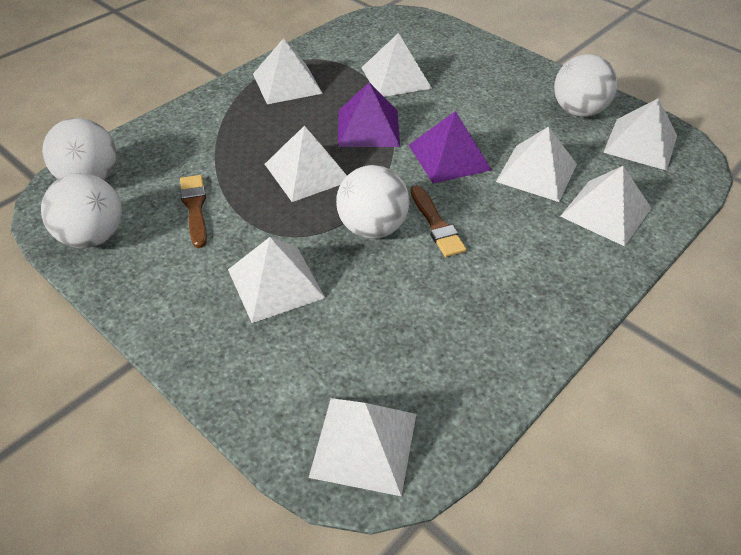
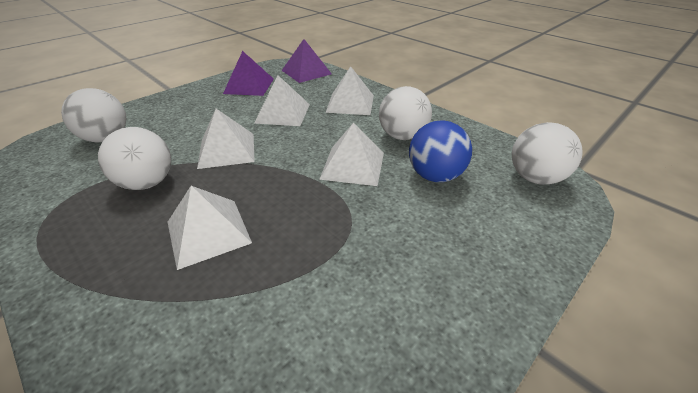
blue ball: none = 0 -> [409,120,472,182] = 1
brown brush: [180,175,207,248] [411,185,466,257] = 2 -> none = 0
white pyramid: [228,237,325,323] [253,38,323,104] [265,126,347,202] [309,398,416,496] [361,33,432,97] [496,126,577,202] [560,166,651,246] [603,98,677,171] = 8 -> [168,186,252,270] [197,109,255,169] [254,76,310,126] [319,122,384,186] [325,66,374,115] = 5

